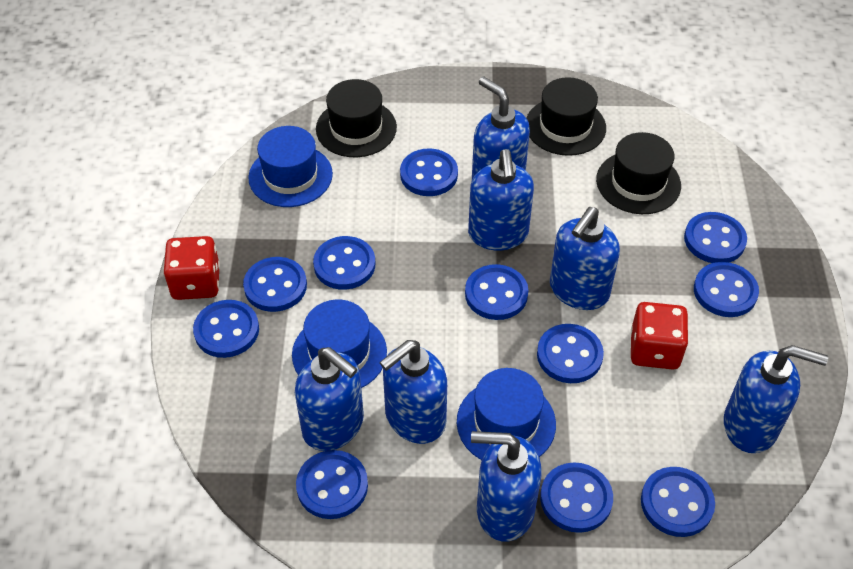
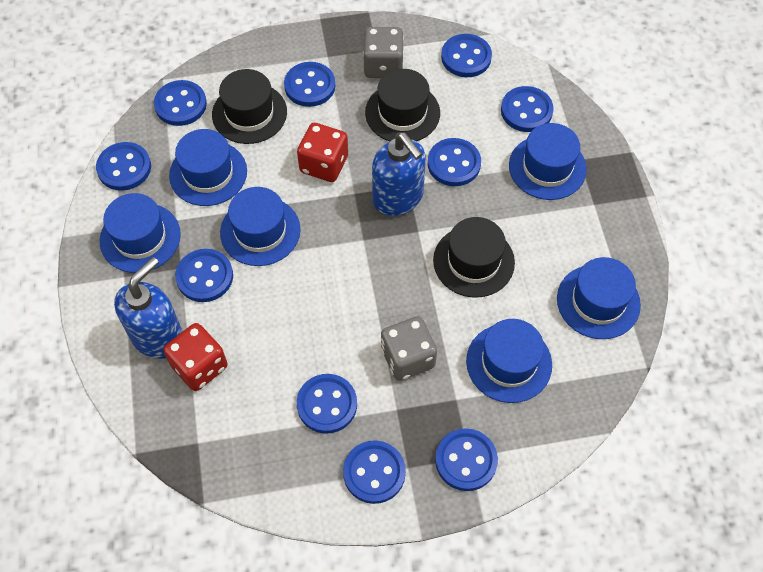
blue button: [193,300,259,358] [243,257,307,312] [296,450,368,519] [313,236,375,290] [400,148,458,196] [465,264,528,320] [537,324,604,383] [540,462,613,533] [641,467,715,537] [684,212,747,263] [694,262,759,317] = 11 -> [96,142,151,191] [154,80,207,126] [175,249,233,302] [284,62,335,107] [297,374,357,434] [343,440,406,504] [428,138,481,186] [435,428,498,491] [441,34,492,77] [501,86,554,132] = 10
blue hat: [248,126,333,207] [292,300,387,388] [457,368,556,460] = 3 -> [100,193,181,273] [169,129,247,206] [220,187,300,266] [466,319,552,403] [509,123,587,200] [557,257,641,339] = 6
blue soap dispenser: [295,347,364,451] [380,340,447,444] [468,149,534,250] [471,431,542,542] [472,77,530,179] [550,207,620,310] [724,345,828,453] = 7 -> [114,257,183,359] [372,132,426,216] = 2
grey dice: none = 0 -> [363,27,404,78] [381,316,437,381] = 2

